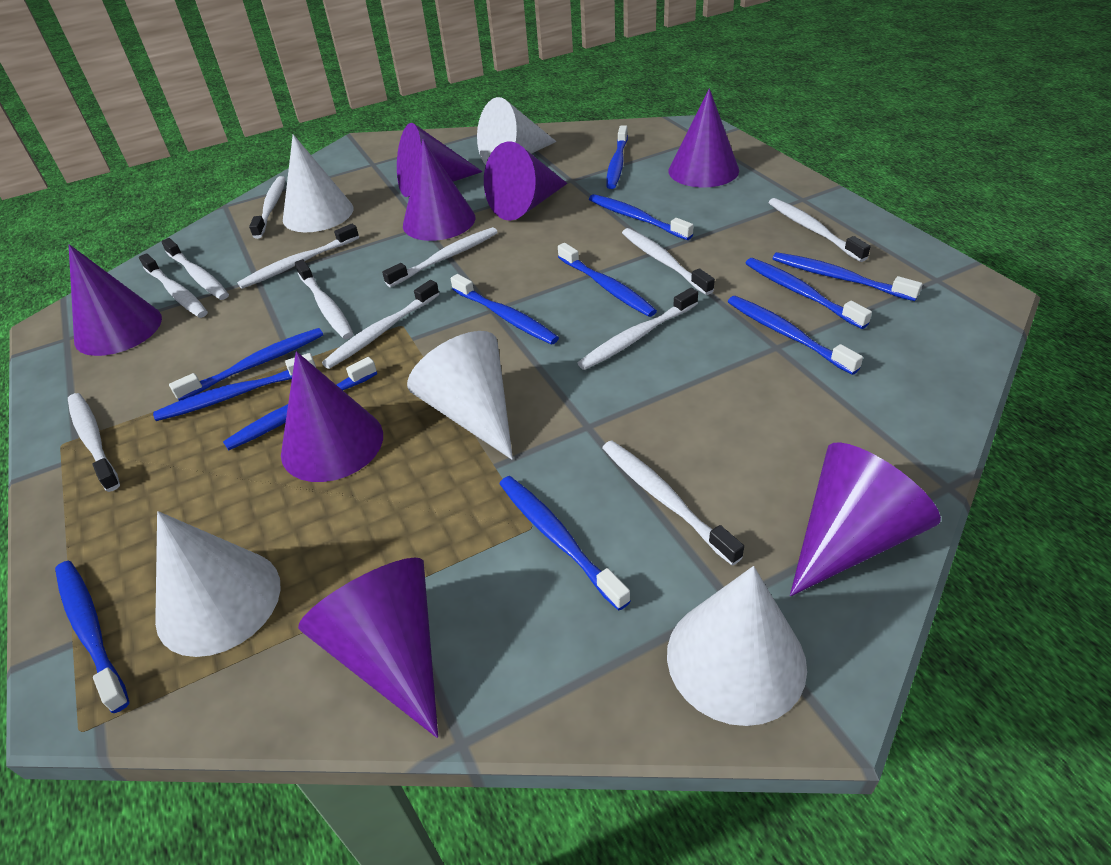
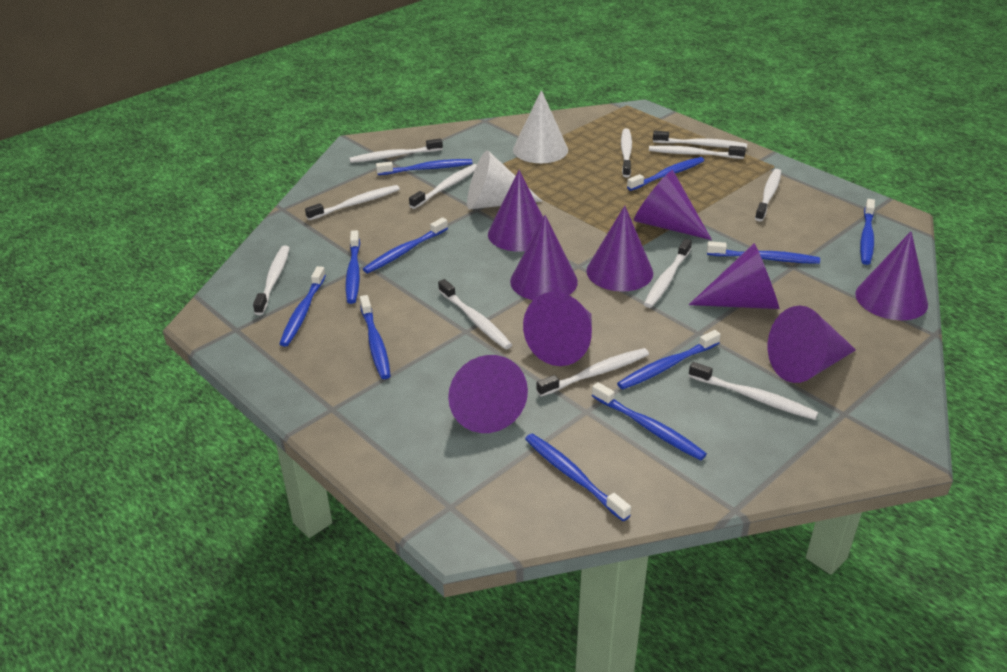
blue toothbrush: [55,561,129,713] [153,353,316,421] [169,328,323,401] [223,357,377,450] [451,274,559,345] [499,476,631,610] [558,243,657,317] [589,194,694,240] [606,125,628,189] [728,296,863,375] [746,258,872,329] [772,252,923,301] = 12 -> [279,266,326,347] [346,230,360,304] [360,295,391,379] [363,217,448,273] [376,159,473,175] [525,433,631,521] [592,382,707,460] [617,330,721,390] [627,157,704,191] [707,241,820,264] [860,199,875,265] = 11
purple cone: [69,244,162,356] [281,351,383,482] [298,557,438,738] [397,123,482,197] [403,139,475,241] [484,141,567,221] [668,88,739,187] [790,442,941,596] = 8 -> [448,355,528,433] [488,170,543,252] [510,215,578,300] [523,292,592,366] [586,206,653,291] [634,170,712,240] [689,243,779,309] [768,306,856,383] [855,231,928,320] = 9
white cone: [155,511,281,657] [283,134,353,232] [407,331,513,460] [477,97,556,165] [667,566,807,726] = 5 -> [467,150,542,210] [513,90,568,163] = 2

